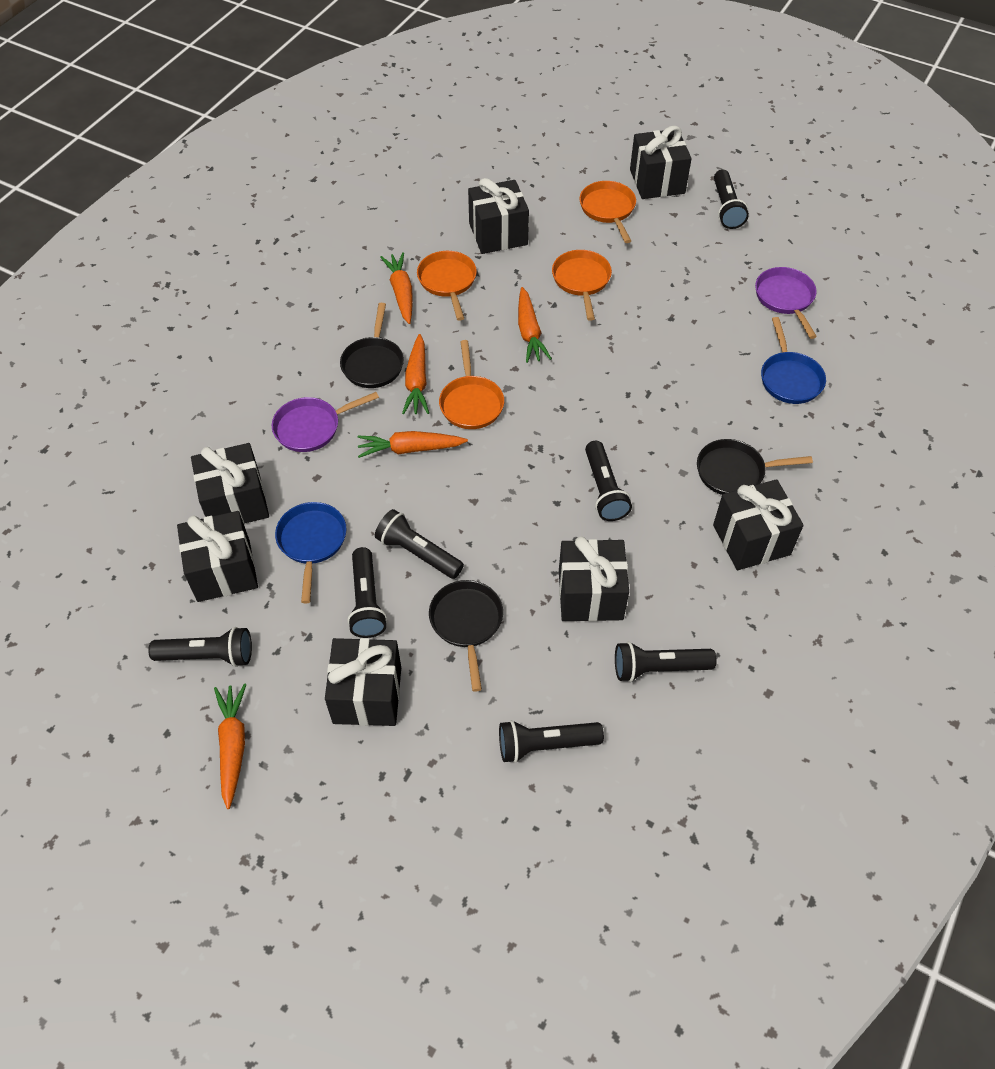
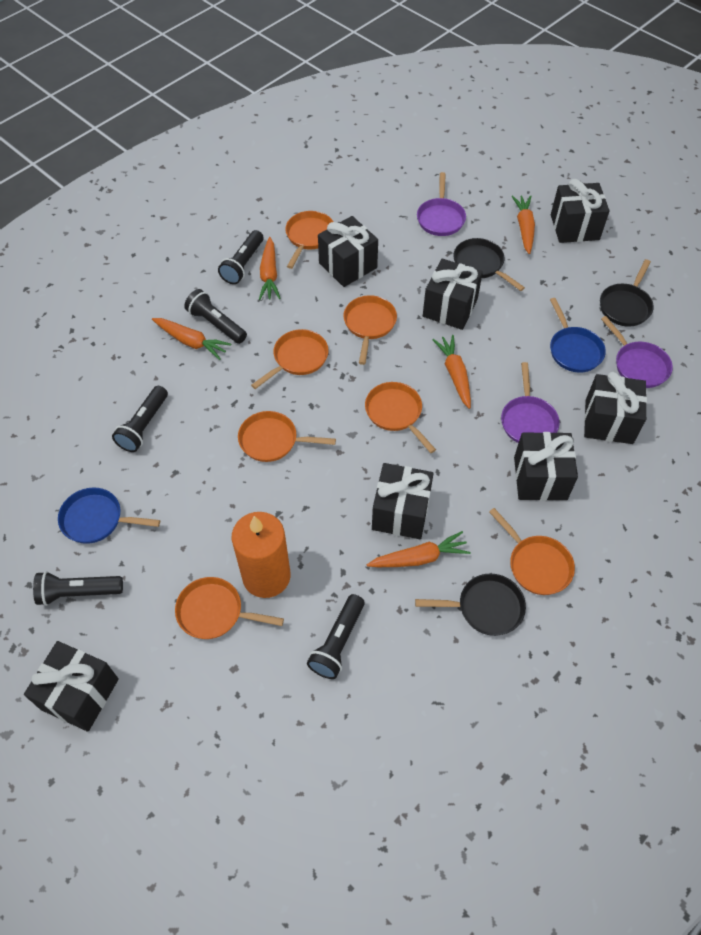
black flashlight: [148,627,252,667] [348,547,387,638] [375,509,464,579] [499,720,604,763] [585,441,632,521] [615,641,717,682] [714,169,749,229] = 7 -> [33,571,123,606] [112,386,168,452] [184,289,247,344] [218,230,263,284] [307,594,365,679] = 5
orange candle: none = 0 -> [232,512,290,598] = 1
orange pan: [417,251,477,321] [439,340,504,429] [552,250,612,321] [580,181,636,243] = 4 -> [175,577,284,639] [238,411,336,462] [251,329,328,389] [285,211,333,269] [343,295,397,365] [365,382,436,453] [489,508,575,595] = 7
purple pan: [272,392,379,452] [755,267,817,339] = 2 -> [417,172,466,236] [501,362,559,443] [601,316,673,388] = 3

